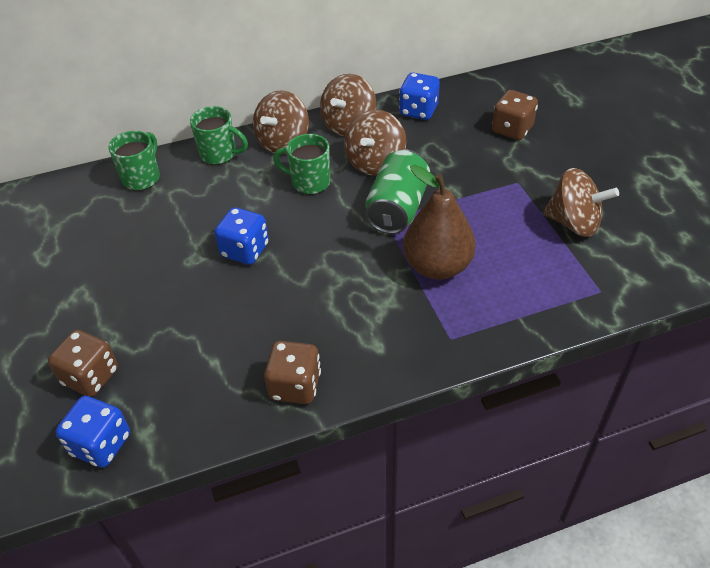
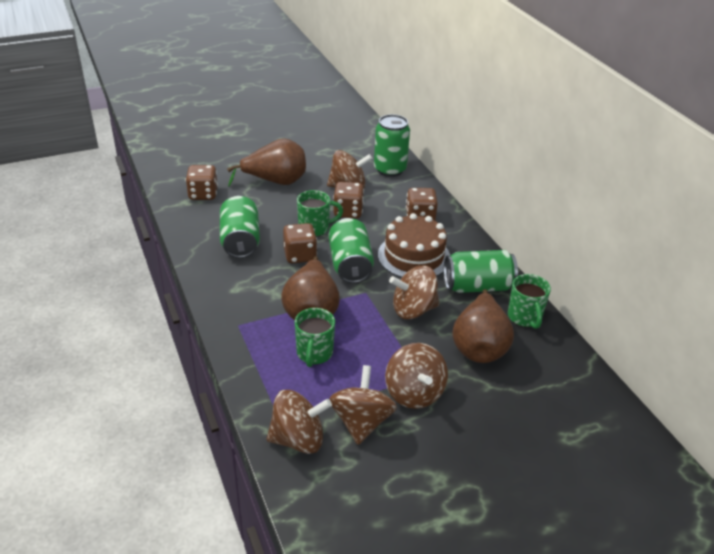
blue dice: [56,396,130,468] [215,207,269,265] [399,73,440,120] = 3 -> none = 0
brown cake: none = 0 -> [378,213,450,278] = 1
brown dice: [48,330,118,397] [264,341,321,404] [492,90,538,140] = 3 -> [186,165,218,200] [283,223,317,263] [333,182,364,218] [406,188,438,220] = 4
brown pear: [403,165,476,280] = 1 -> [227,138,306,187] [281,256,340,320] [452,289,514,363] = 3
brown spinning top: [253,90,309,154] [320,74,376,136] [344,110,406,176] [543,168,619,237] = 4 -> [267,390,332,454] [327,150,372,188] [329,365,397,445] [385,343,448,409] [389,265,439,319] = 5
green can: [365,150,430,234] = 1 -> [220,196,260,258] [329,218,374,283] [374,114,410,177] [444,250,518,293] = 4

